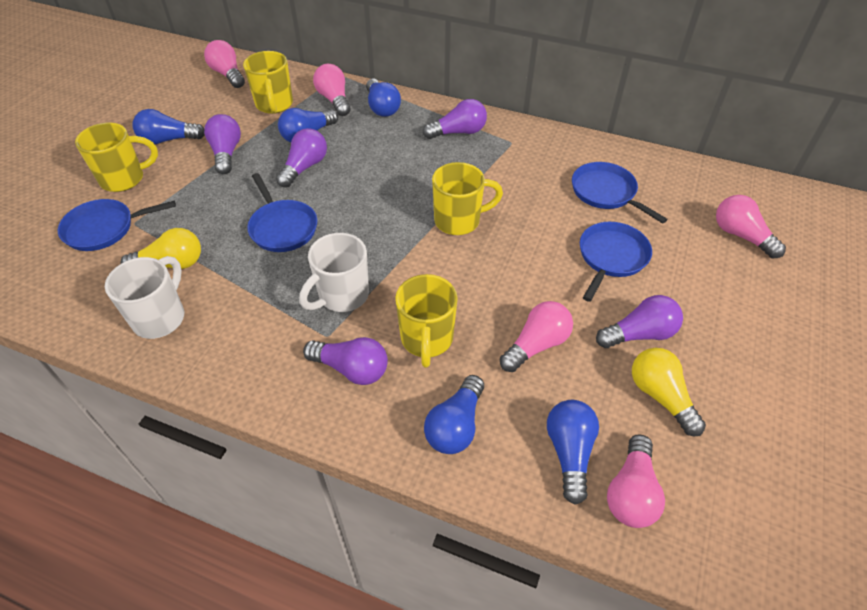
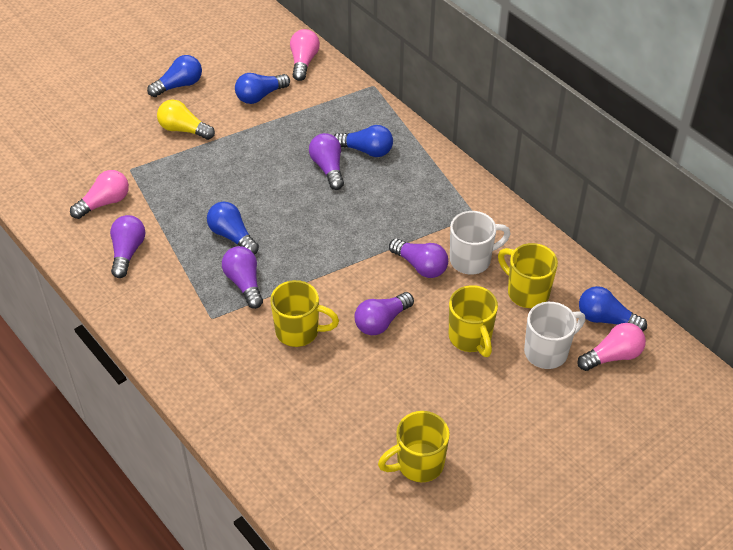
blue pan: [58,199,176,251] [247,173,317,252] [572,162,668,224] [580,222,652,302] = 4 -> none = 0
pink light bulb: [204,40,245,88] [313,64,351,116] [500,301,573,372] [607,434,665,528] [716,195,786,259] = 5 -> [70,170,129,219] [290,29,320,81] [577,323,646,371] = 3
yellow light bulb: [120,228,201,269] [632,348,706,436] = 2 -> [157,100,215,140] = 1

